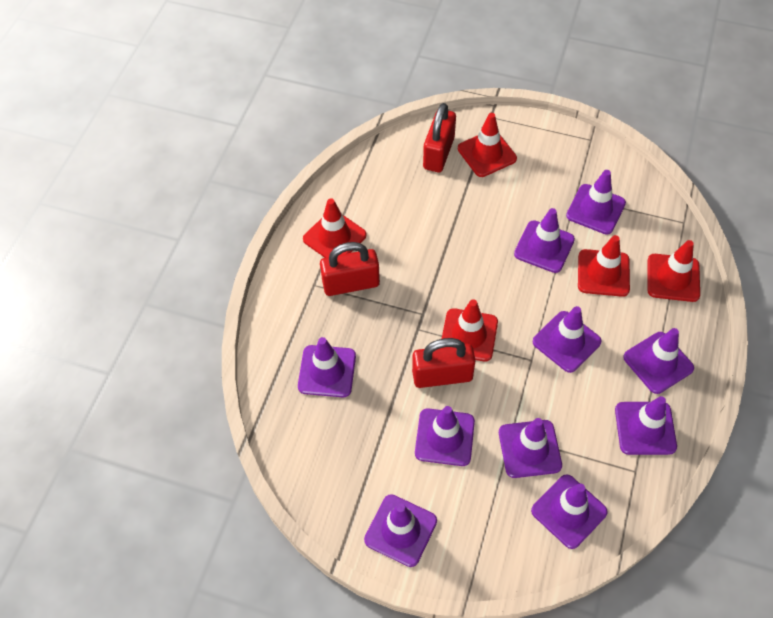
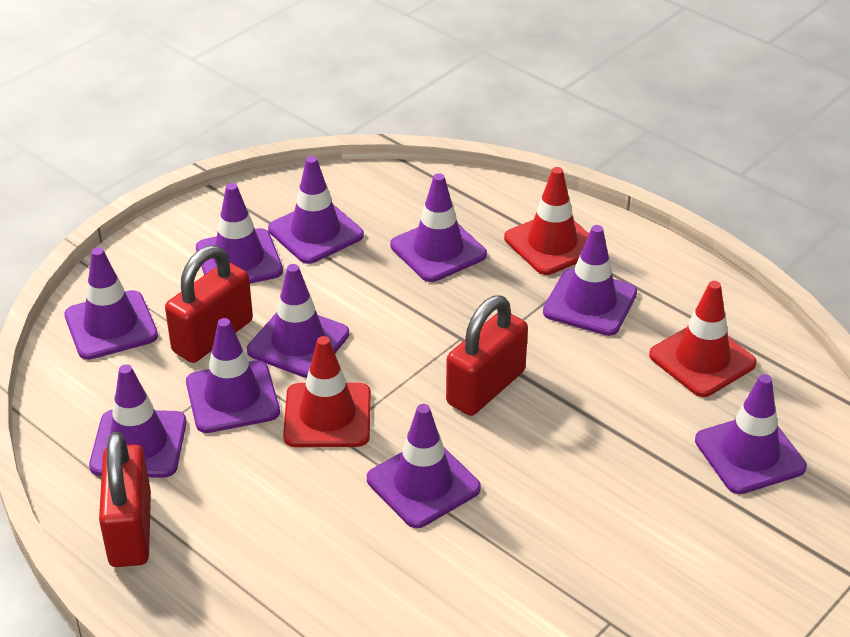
red traffic cone: [303,198,367,258] [442,299,498,361] [458,113,517,177] [578,235,630,297] [647,240,700,302] = 5 -> [283,336,371,447] [504,167,589,275] [649,281,757,397] = 3

